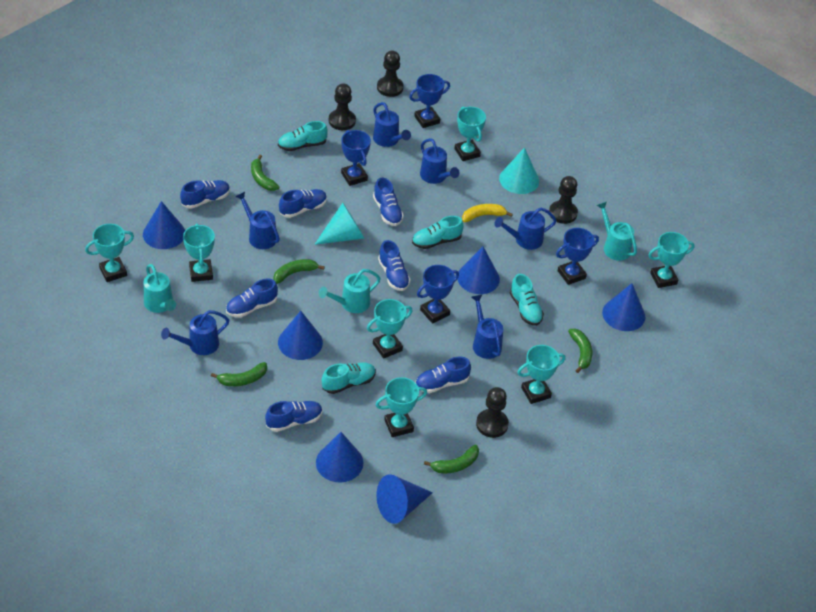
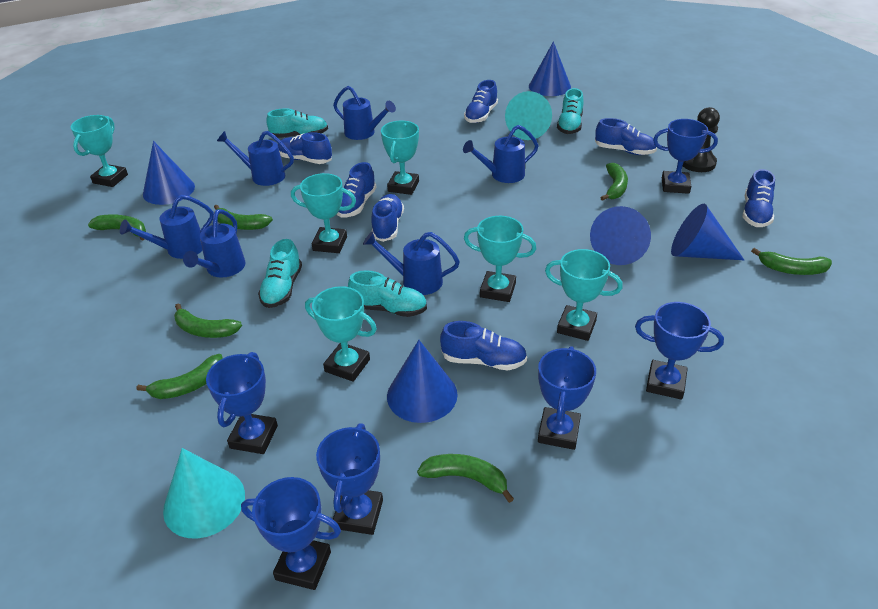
black pawn: [329,83,356,130] [377,51,404,97] [476,387,509,438] [549,176,578,224] = 4 -> [683,107,720,172] = 1
blue cone: [143,201,185,249] [278,311,323,360] [316,432,363,483] [376,474,433,524] [458,247,500,294] [602,283,645,331] = 6 -> [143,141,195,205] [387,340,458,423] [529,41,571,96] [590,206,651,265] [671,204,744,260] = 5
blue trophy: [341,130,371,186] [409,74,450,128] [417,265,459,324] [556,228,599,285] = 4 -> [206,352,278,454] [241,477,341,590] [316,423,383,535] [538,346,596,450] [635,302,724,400] [653,119,718,194] = 6
green banana: [211,362,267,386] [251,155,279,191] [273,259,325,284] [424,445,479,474] [568,329,592,373] = 5 -> [88,214,146,240] [136,354,223,399] [174,303,242,338] [214,205,273,230] [417,454,514,503] [600,163,628,201] [751,248,832,275] = 7
turquoise trophy: [85,224,134,282] [183,224,215,282] [367,299,413,359] [376,377,427,437] [454,106,486,161] [517,345,566,404] [649,232,695,288] = 7 -> [71,115,128,187] [291,173,356,253] [305,286,377,382] [381,120,419,195] [464,216,536,302] [545,249,623,341] = 6
turquoise watering can: [143,264,176,313] [319,269,381,313] [596,202,637,261] = 3 -> none = 0
yellow banana: [462,204,513,222] = 1 -> none = 0

